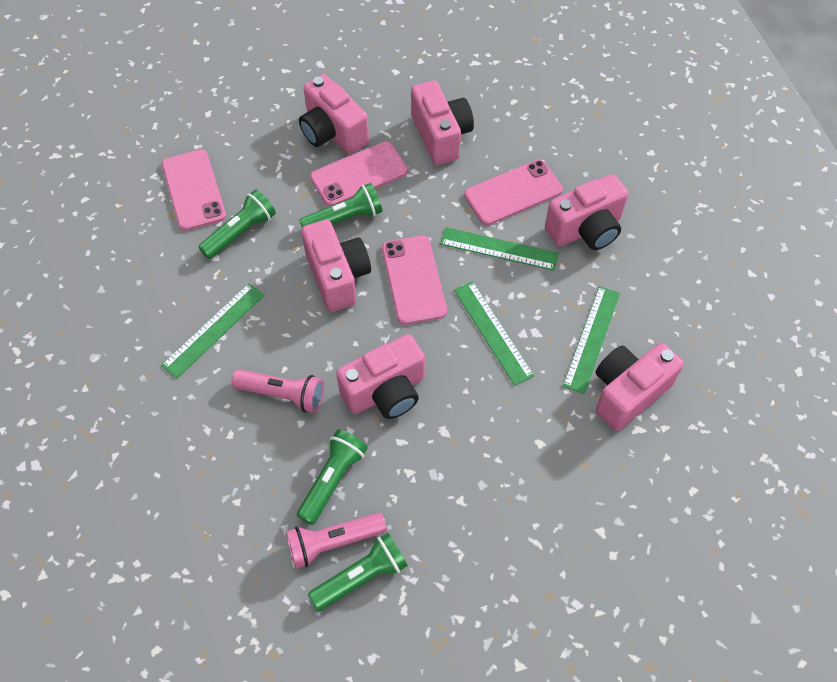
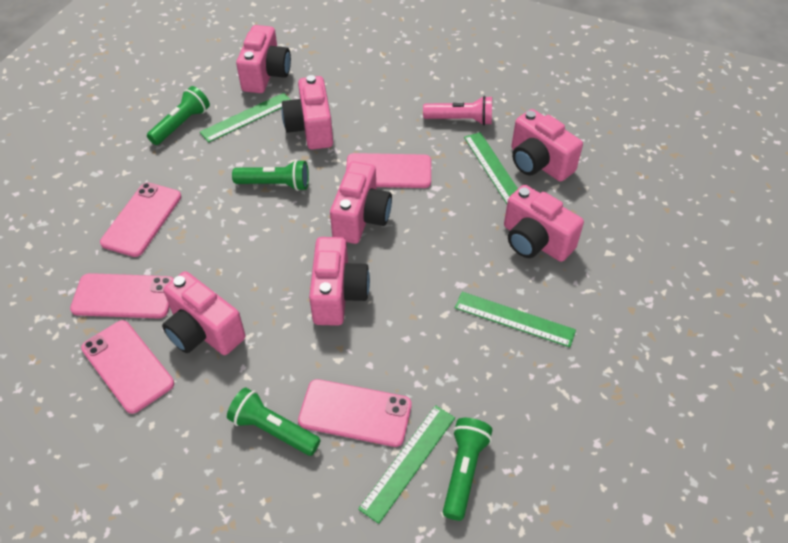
pink camera: [299,74,369,155] [301,220,371,312] [336,334,425,419] [411,80,474,165] [545,174,628,250] [596,343,684,431] = 6 -> [162,271,245,355] [236,25,291,93] [282,75,333,150] [309,237,370,326] [330,161,392,244] [504,185,584,262] [512,109,583,182] = 7
pink flashlight: [231,369,324,413] [286,513,387,569] = 2 -> [423,96,492,125] = 1
pink phone: [162,149,226,231] [310,141,408,206] [382,236,447,325] [464,160,563,225] = 4 -> [70,273,174,319] [81,320,174,414] [100,182,181,257] [298,379,412,447] [346,153,431,188] = 5

